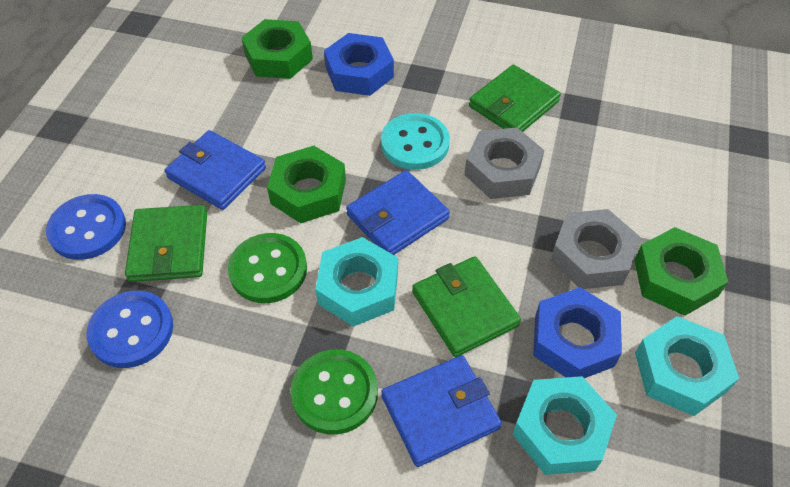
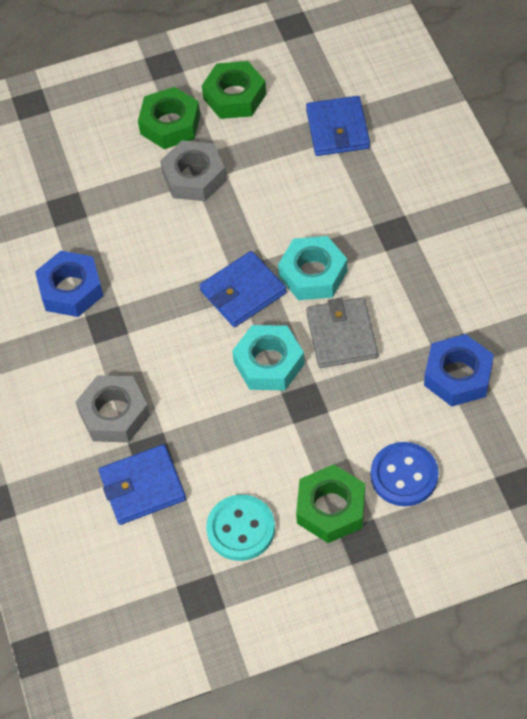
blue button: [46,194,126,260] [86,291,173,368] = 2 -> [371,442,439,506] = 1
green button: [228,233,307,303] [291,349,378,435] = 2 -> none = 0
green wallet: [125,205,207,282] [412,256,521,357] [469,65,561,132] = 3 -> none = 0
grey wallet: none = 0 -> [306,297,378,368] = 1
turquoise nut: [316,237,398,327] [512,376,617,475] [635,316,739,416] = 3 -> [232,325,305,390] [278,236,347,300] = 2

